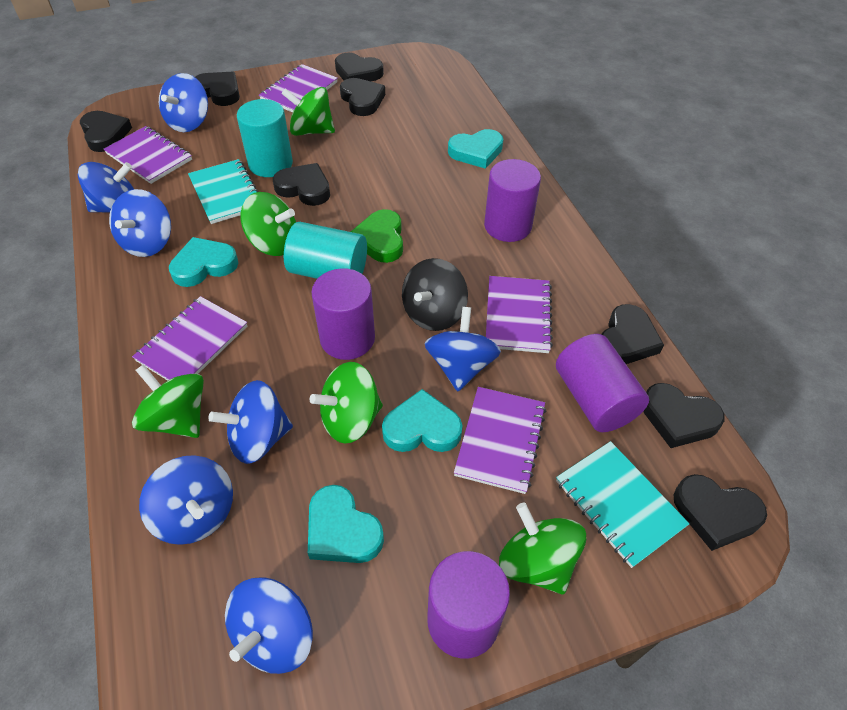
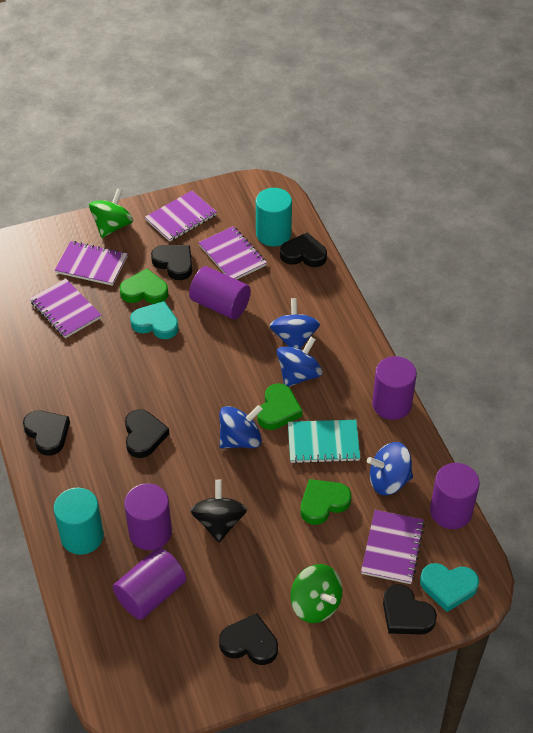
black heart: [80,111,132,152] [195,72,240,106] [273,163,330,206] [335,53,384,81] [340,78,385,116] [601,304,664,364] [643,383,725,448] [674,474,767,551] = 8 -> [23,410,70,456] [125,409,169,458] [151,245,192,280] [219,613,278,665] [280,233,327,267] [383,584,437,635] = 6
blue spinning top: [78,162,134,212] [109,189,171,257] [139,455,233,545] [159,73,208,132] [208,380,293,464] [225,577,313,674] [424,307,501,391] = 7 -> [219,405,262,448] [270,298,320,349] [277,337,323,387] [367,442,413,495] = 4
green heart: [351,209,403,263] = 1 -> [120,269,168,304] [257,383,302,430] [301,479,351,525] = 3
green spinning top: [132,364,204,438] [241,192,296,256] [282,87,335,136] [310,362,383,444] [499,503,586,594] = 5 -> [89,188,133,238] [290,564,342,623] = 2
purple cylinder: [311,268,375,360] [427,551,510,659] [484,159,541,242] [556,334,649,432] = 4 -> [113,547,186,620] [124,483,172,550] [189,266,251,319] [372,356,417,420] [430,463,480,529] = 5
turquoise heart: [169,237,238,287] [308,485,384,563] [382,389,463,452] [448,129,504,169] = 4 -> [130,301,179,339] [420,563,479,612] = 2
turquoise notebook: [188,159,258,224] [556,441,689,568] = 2 -> [288,420,360,464] = 1

